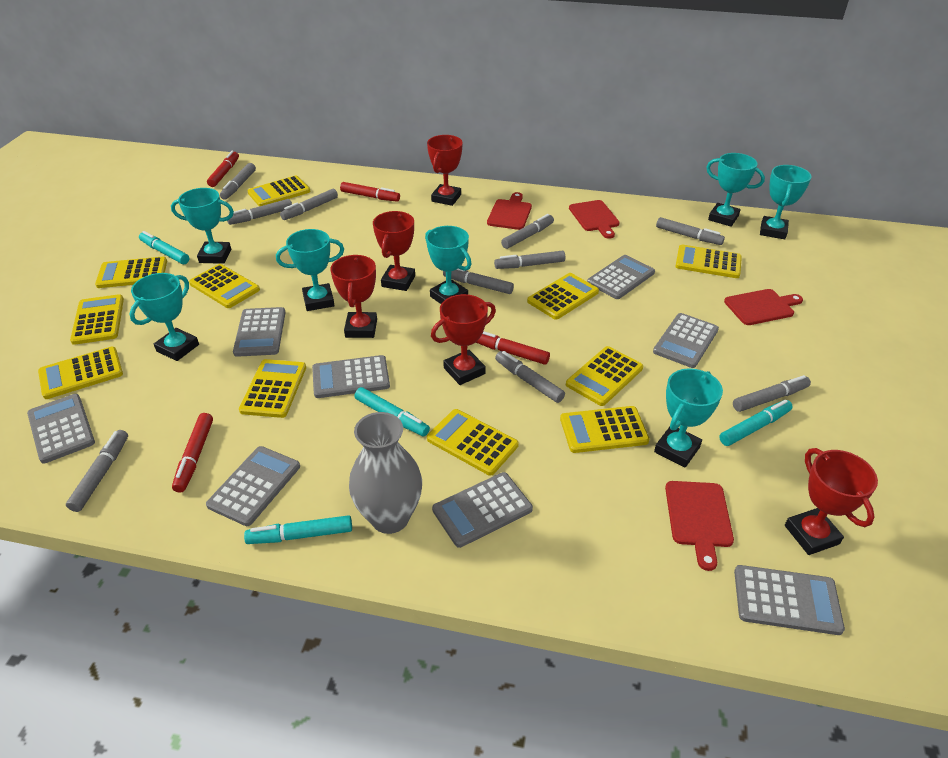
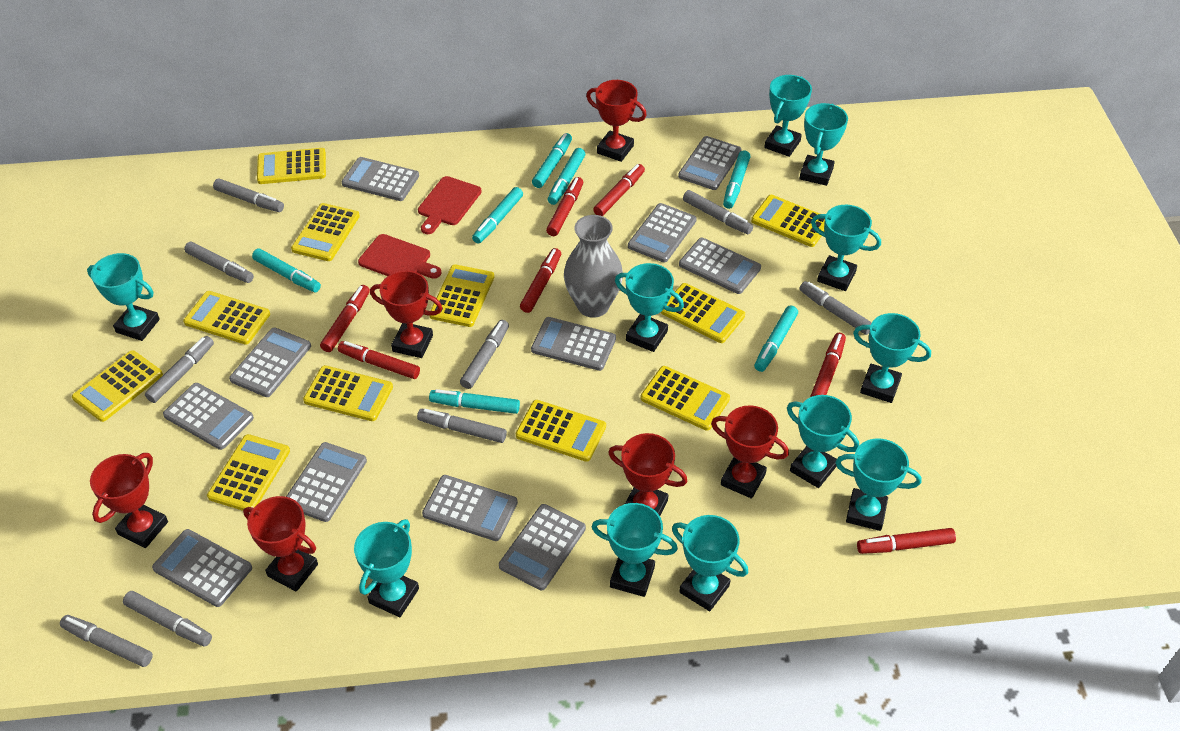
grey calculator: [27,394,95,464] [206,446,300,526] [233,307,286,357] [312,355,390,398] [432,472,533,548] [587,255,655,299] [653,313,719,368] [734,565,845,635] = 8 -> [152,529,252,607] [163,383,254,450] [229,328,311,397] [286,442,367,522] [341,157,419,201] [422,475,518,541] [499,504,586,590] [531,317,616,371] [628,203,697,262] [678,136,741,190] [679,238,761,294] = 11
grey marker: [66,430,128,512] [220,163,256,200] [227,199,292,225] [280,189,338,220] [443,268,514,294] [494,251,565,269] [495,351,565,403] [501,214,554,249] [656,217,725,245] [733,375,811,412] = 10 -> [60,615,153,667] [123,591,212,646] [145,336,214,403] [184,241,254,283] [213,178,284,212] [417,409,507,443] [460,320,509,389] [683,190,753,234] [799,281,872,335] = 9
red cutting board: [487,192,532,230] [569,200,620,239] [665,481,734,571] [724,289,803,325] = 4 -> [358,234,442,279] [418,176,482,234] = 2
red marker: [172,413,213,492] [207,151,239,187] [340,182,400,202] [476,331,550,365] = 4 -> [320,285,370,352] [338,341,420,379] [520,248,561,313] [546,177,583,236] [593,164,645,216] [811,333,846,397] [857,528,956,554] = 7
red trophy: [330,255,377,338] [373,211,415,291] [427,135,463,206] [431,294,496,385] [785,448,878,555] = 5 -> [90,453,168,548] [243,496,318,592] [370,271,442,358] [586,80,647,162] [608,433,688,516] [711,405,789,499] = 6
turquoise marker: [139,231,189,264] [244,515,352,544] [355,387,430,436] [719,400,793,446] = 4 -> [252,248,321,292] [429,389,520,414] [472,187,523,244] [532,133,572,188] [548,148,585,205] [723,150,750,209] [754,305,798,372] = 7
turquoise trophy: [129,273,199,361] [171,188,234,264] [276,229,344,311] [425,226,472,304] [654,368,723,468] [706,153,765,227] [760,165,812,239] = 7 -> [87,253,160,341] [354,519,419,617] [592,503,678,597] [615,263,684,352] [672,515,748,611] [764,75,812,157] [787,395,859,488] [799,103,848,186] [811,205,881,291] [835,438,922,531] [853,313,931,403] = 11

